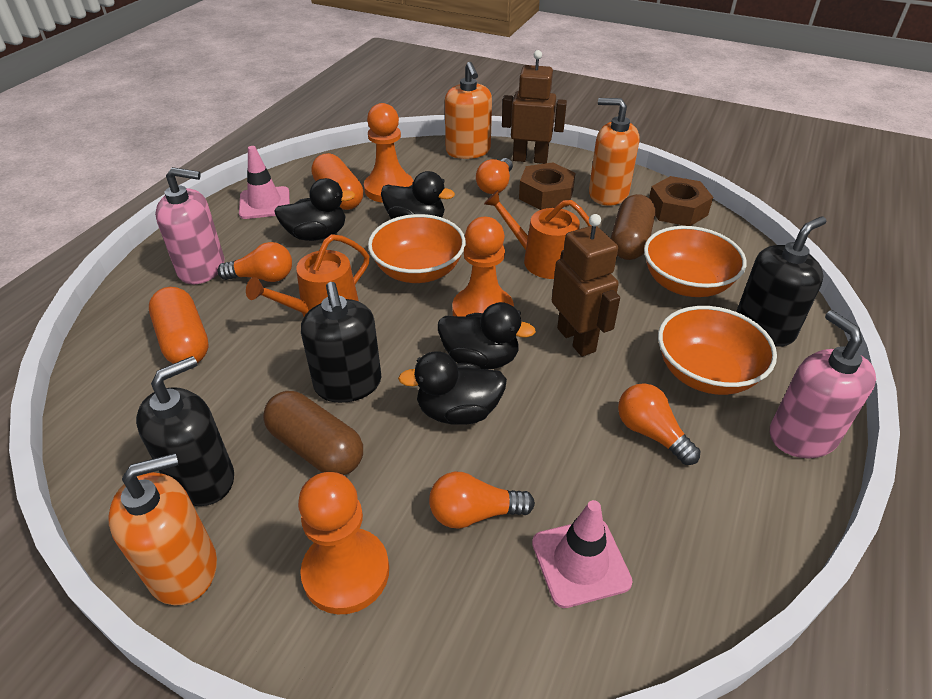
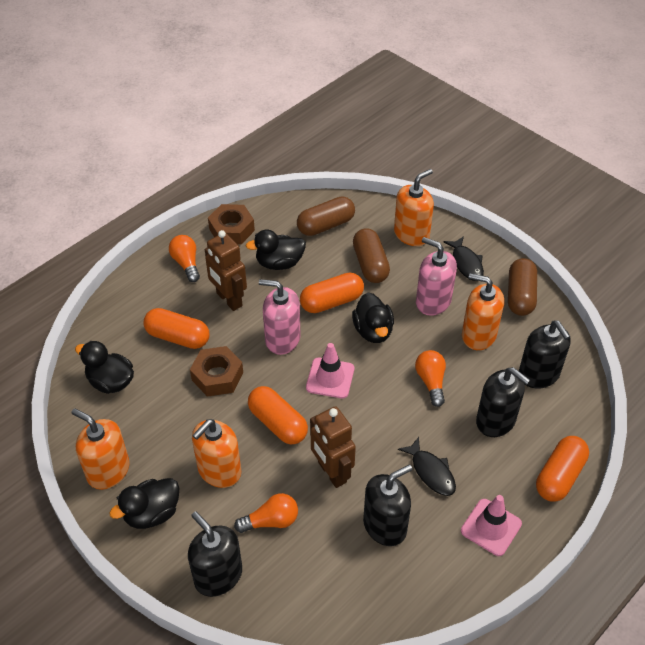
black fish: none = 0 -> [398,437,456,496] [444,236,484,281] = 2
black soap dispenser: [136,356,234,506] [301,282,382,403] [736,216,826,347] = 3 -> [188,511,242,597] [363,465,412,546] [476,367,530,437] [519,320,571,389] = 4
brown capsule: [263,391,363,475] [611,194,655,260] = 2 -> [297,196,355,236] [353,228,390,283] [508,258,537,316] = 3
orange bowl: [368,214,466,283] [644,226,746,297] [658,306,777,395] = 3 -> none = 0
orange capsule: [149,287,209,364] [311,153,363,210] = 2 -> [143,308,209,349] [248,386,308,444] [300,273,364,313] [536,436,589,502] = 4
orange light bulb: [217,242,292,282] [429,472,535,529] [476,158,513,194] [618,383,700,465] = 4 -> [169,235,200,282] [234,493,298,533] [415,350,446,407] = 3
orange pawn: [298,472,389,614] [364,103,413,203] [452,217,514,317] = 3 -> none = 0
orange soap dispenser: [108,453,217,606] [445,62,492,159] [589,98,639,206] = 3 -> [71,409,129,490] [192,419,241,488] [394,169,434,246] [462,273,504,350] = 4
orange watering can: [246,234,369,317] [484,190,591,279] = 2 -> none = 0

